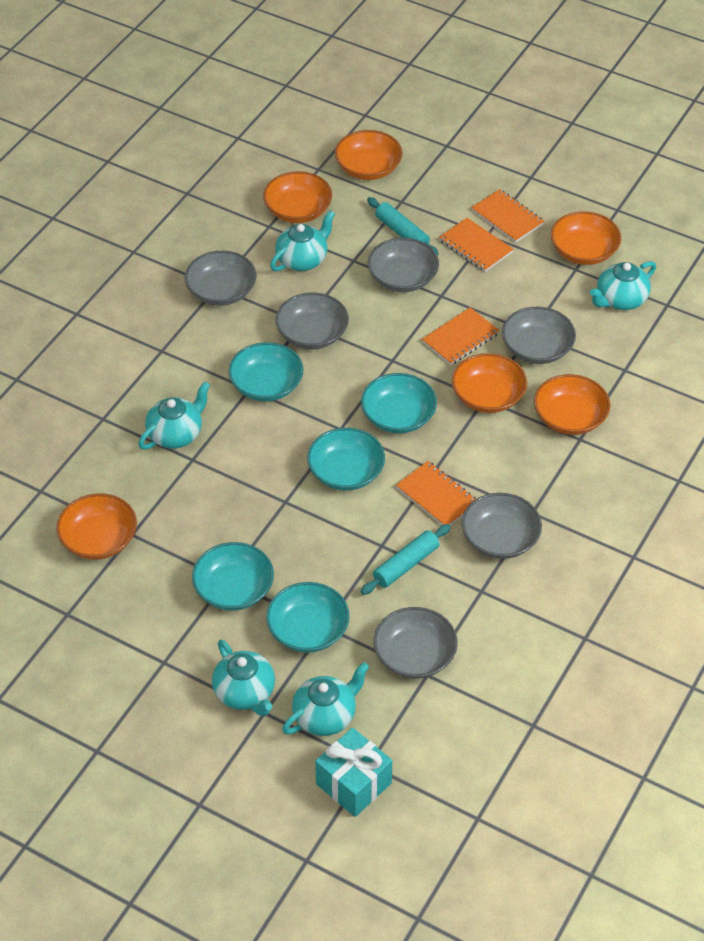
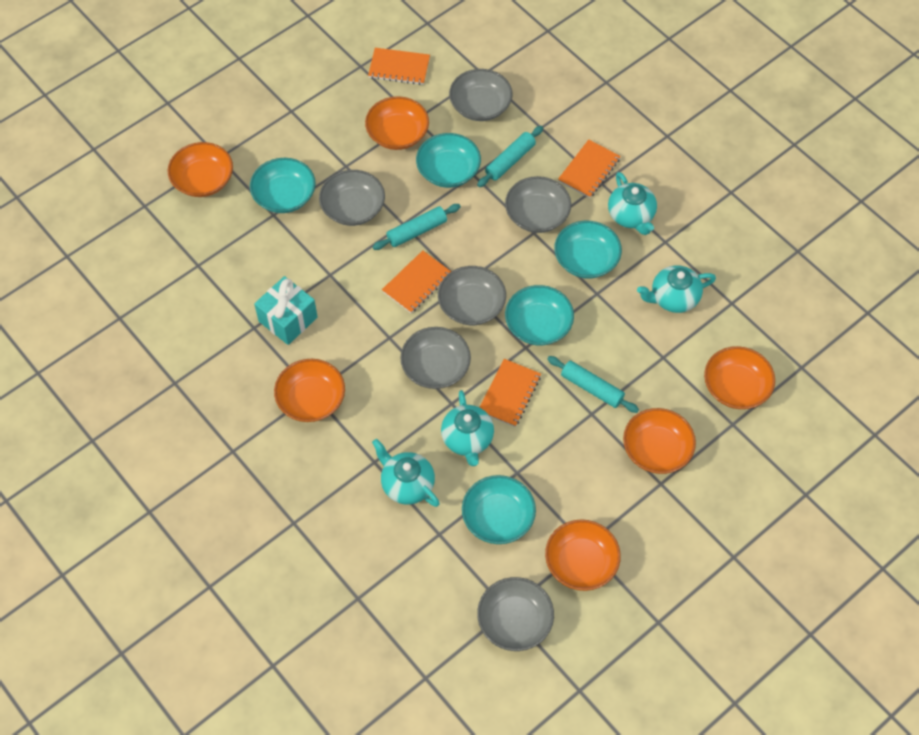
turquoise rolling pin: [361,524,451,595] [367,197,439,256] = 2 -> [373,204,461,250] [477,126,543,187] [547,356,639,413] = 3
turquoise teapot: [138,381,210,450] [212,640,275,716] [270,210,335,271] [282,662,369,736] [590,261,656,310] = 5 -> [372,439,440,507] [441,390,494,466] [608,172,657,235] [637,265,716,313] = 4

